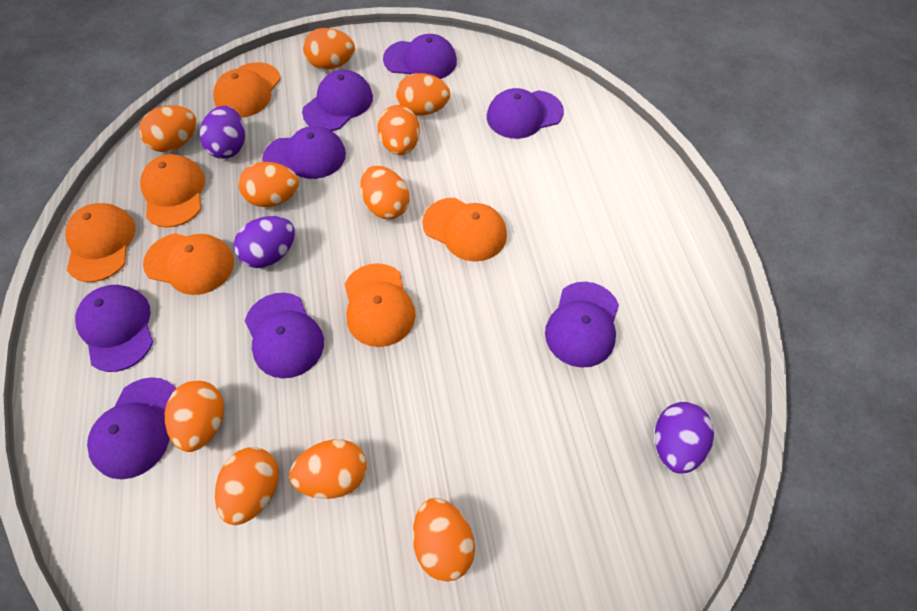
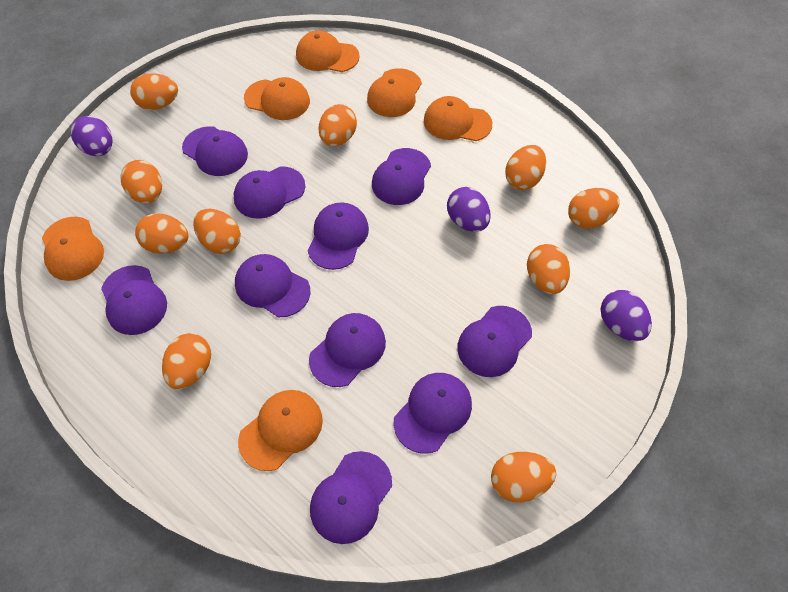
purple cap: [75,285,153,372] [87,377,176,479] [245,293,324,378] [262,126,346,179] [302,70,373,131] [383,34,457,79] [487,88,564,139] [545,282,619,368] = 8 -> [101,265,167,335] [182,126,248,176] [234,166,305,219] [235,254,311,317] [308,202,369,270] [309,313,386,387] [310,451,392,544] [372,148,431,205] [393,373,472,453] [457,306,532,377] = 10

